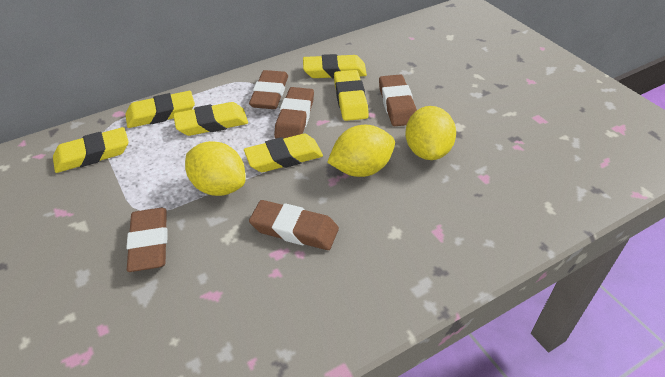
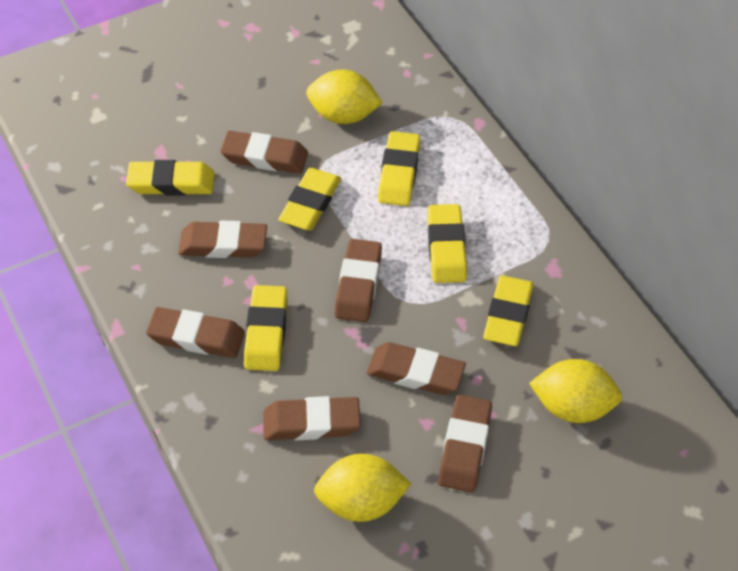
brown eraser: [126,208,168,272] [249,70,288,109] [249,200,339,250] [274,87,314,138] [379,74,417,126] = 5 -> [146,307,245,358] [178,220,267,258] [220,131,308,174] [263,396,361,440] [335,239,382,322] [367,342,466,395] [438,395,492,492] = 7

